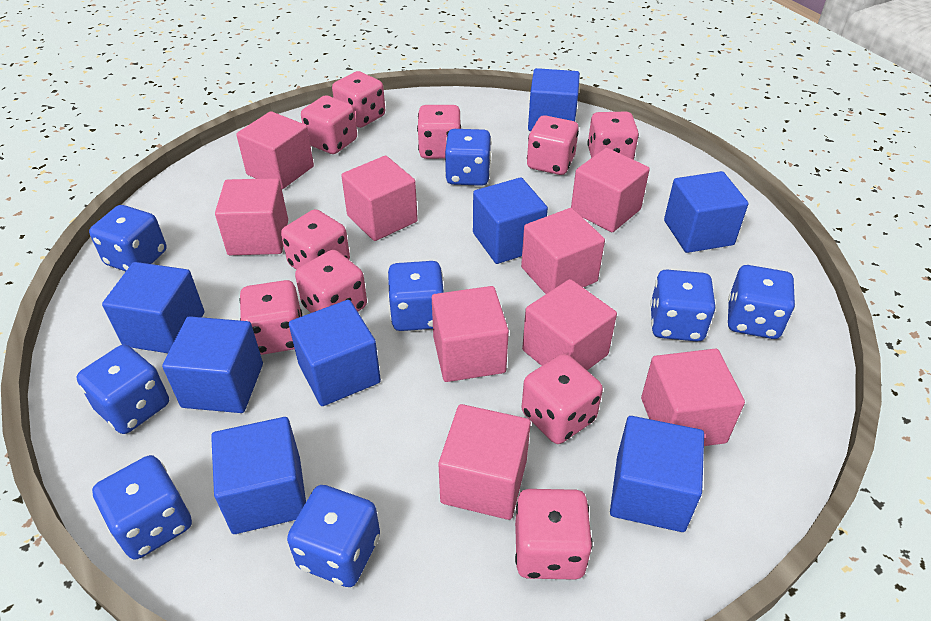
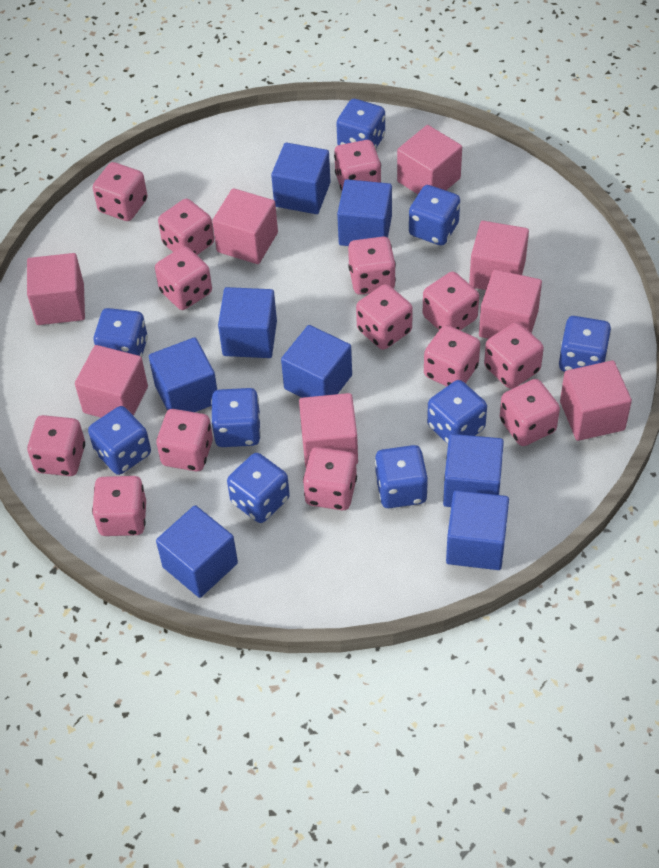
blue dice: [77,345,169,434] [89,205,167,271] [92,455,192,560] [287,485,380,587] [387,261,444,331] [445,129,491,186] [650,269,716,342] [728,265,795,339] = 8 -> [88,406,151,475] [94,308,148,357] [211,388,261,447] [227,453,290,523] [336,99,385,150] [375,445,428,508] [409,185,460,246] [427,380,487,444] [559,316,611,372] = 9
pink cube: [215,178,288,255] [236,111,314,189] [341,156,418,241] [432,286,509,382] [438,404,531,520] [521,208,605,294] [522,279,617,370] [571,148,650,232] [641,349,745,446] = 9 -> [27,253,85,325] [75,345,148,417] [212,188,278,264] [299,393,358,467] [397,125,462,194] [469,221,529,290] [479,270,542,339] [560,360,632,441] = 8
pink dice: [239,280,302,355] [281,209,350,270] [295,250,367,313] [301,95,357,154] [332,71,385,128] [417,105,461,159] [515,489,593,580] [522,354,603,444] [527,115,579,175] [587,112,639,160] = 10 -> [27,415,85,476] [92,476,146,536] [93,162,148,221] [155,246,212,310] [156,409,213,472] [158,199,214,255] [303,447,357,510] [334,140,381,191] [348,236,396,295] [356,284,413,350] [423,272,479,330] [424,325,480,386] [484,322,544,389] [500,379,560,446] = 14

